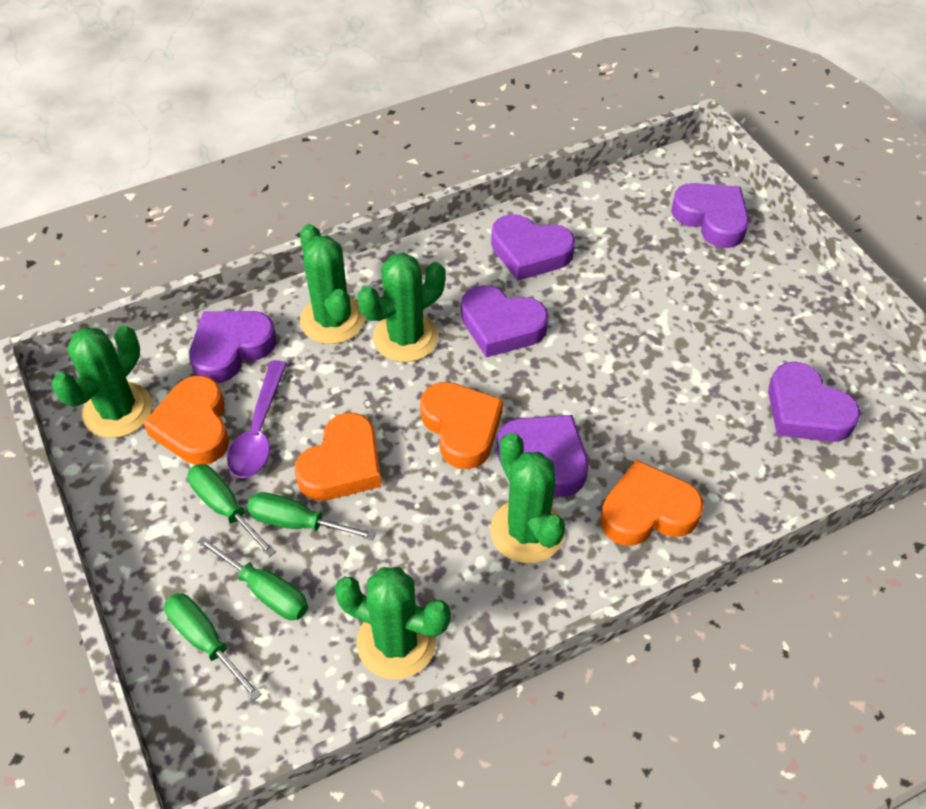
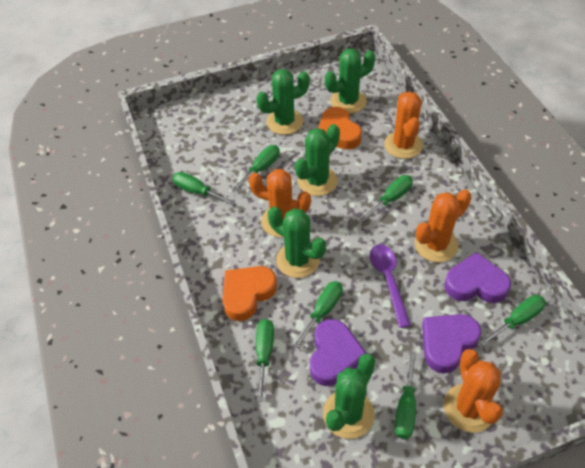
green screwdriver: [164,593,262,701] [187,464,276,557] [197,536,308,620] [247,492,376,540] = 4 -> [173,172,235,206] [231,145,280,192] [256,319,274,402] [293,281,343,349] [360,175,413,221] [394,352,417,439] [480,295,546,346] = 7
orange cactus: none = 0 -> [249,169,311,238] [384,92,423,159] [415,189,472,262] [444,349,503,433] = 4
orange heart: [143,376,229,465] [295,413,382,501] [420,382,503,469] [600,460,704,546] = 4 -> [222,266,277,321] [318,107,362,149] = 2
purple heart: [189,311,277,383] [461,285,549,357] [491,214,575,281] [497,415,588,497] [671,183,749,248] [768,362,860,442] = 6 -> [310,319,367,386] [422,314,481,374] [444,252,511,303] = 3

